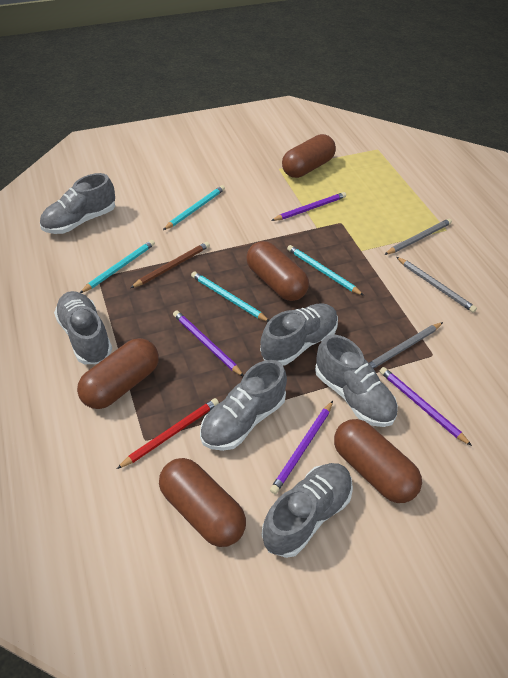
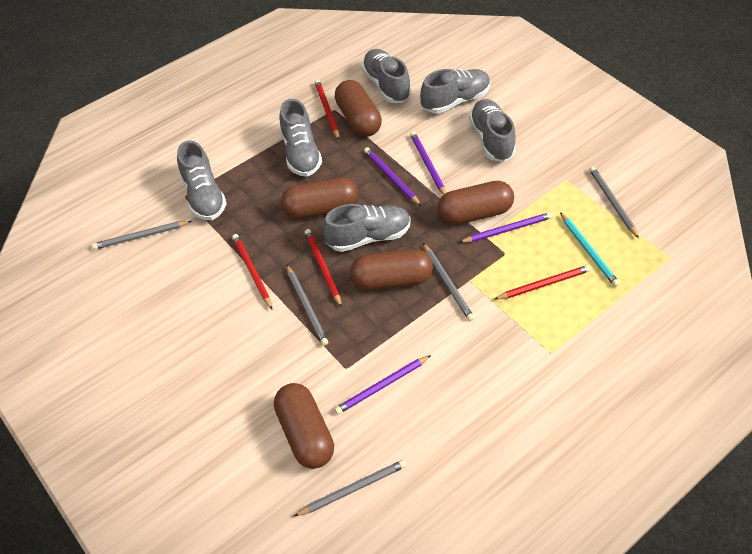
brown pencil: [130,242,210,288] = 1 -> none = 0
grey pencil: [369,322,443,369] [384,219,452,255] [396,257,477,313] = 3 -> [92,221,192,250] [286,264,328,346] [294,460,407,516] [423,243,474,321] [589,167,639,238] = 5
red pencil: [117,398,219,469] = 1 -> [232,234,272,309] [304,229,342,308] [315,80,339,140] [494,265,591,300] = 4
turquoise pencil: [80,240,155,293] [163,185,225,230] [191,271,269,322] [287,245,364,296] = 4 -> [560,212,620,287] = 1

